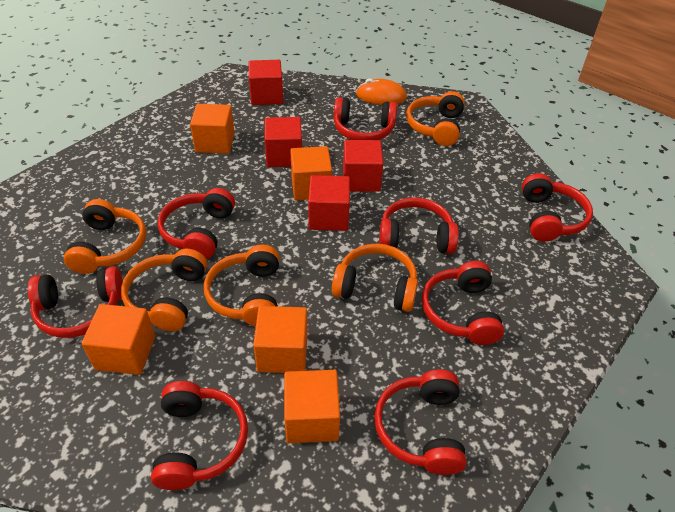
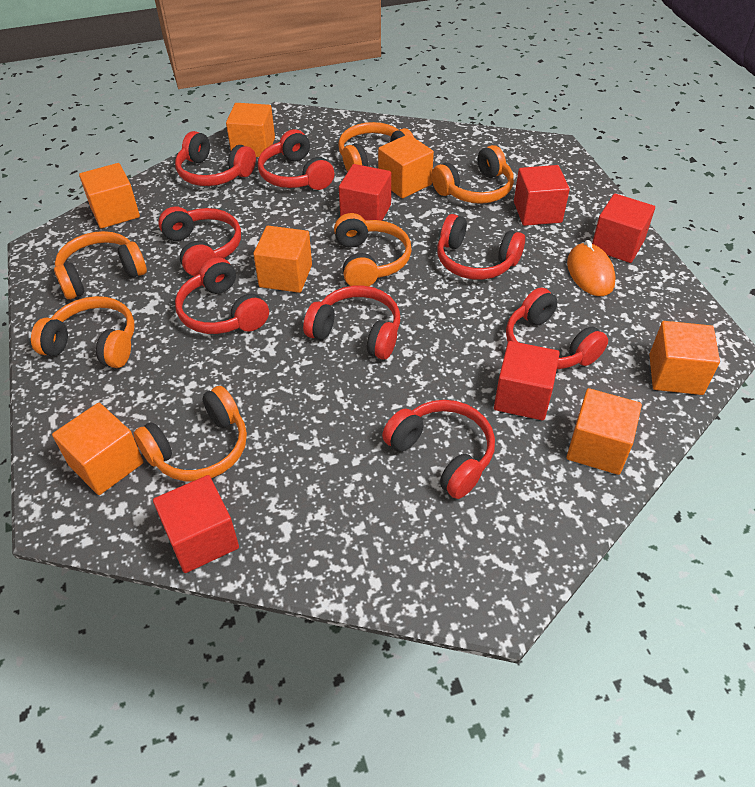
orange cube: [82,304,155,375] [190,104,235,154] [253,306,307,373] [284,370,340,443] [290,146,332,200] = 5 -> [52,403,143,495] [79,163,140,228] [226,103,275,157] [253,226,312,293] [378,134,434,199] [566,388,642,475] [649,321,720,395] = 7
orange headphones: [64,199,146,274] [121,249,207,331] [204,244,279,326] [332,244,418,312] [406,91,465,146] = 5 -> [31,296,135,368] [54,231,147,299] [133,386,247,481] [334,213,412,286] [338,122,414,172] [431,145,514,204] = 6
red cube: [248,60,283,105] [265,117,302,167] [308,175,350,231] [343,140,383,192] = 4 -> [153,475,239,573] [339,164,391,221] [494,341,560,420] [514,165,570,226] [592,194,655,263] = 5

